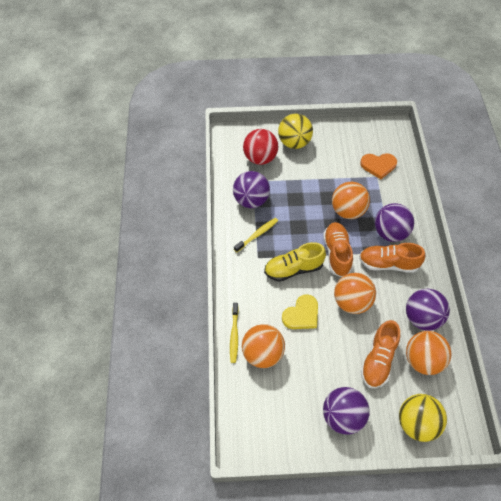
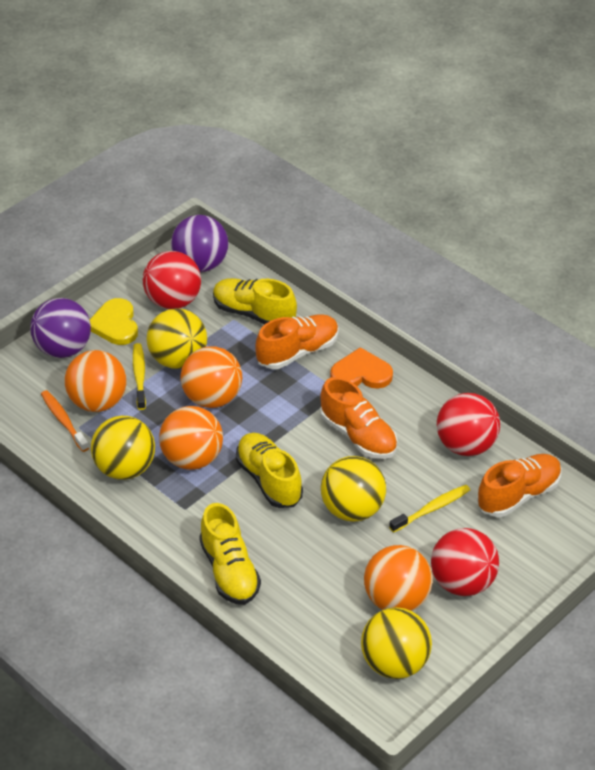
orange toothbrush: none = 0 -> [41,390,89,452] = 1
purple ball: [233,171,270,208] [323,387,370,434] [375,203,414,242] [406,289,450,331] = 4 -> [30,298,91,358] [171,215,228,272] = 2
red ball: [243,129,278,165] = 1 -> [143,251,201,309] [431,528,499,596] [437,393,500,456] = 3
yellow ball: [278,114,313,149] [399,394,447,442] = 2 -> [91,416,155,480] [147,308,207,369] [321,456,386,522] [361,607,432,679] = 4
yellow shoe: [264,242,326,281] = 1 -> [199,503,261,605] [213,278,297,324] [236,433,303,508] = 3

